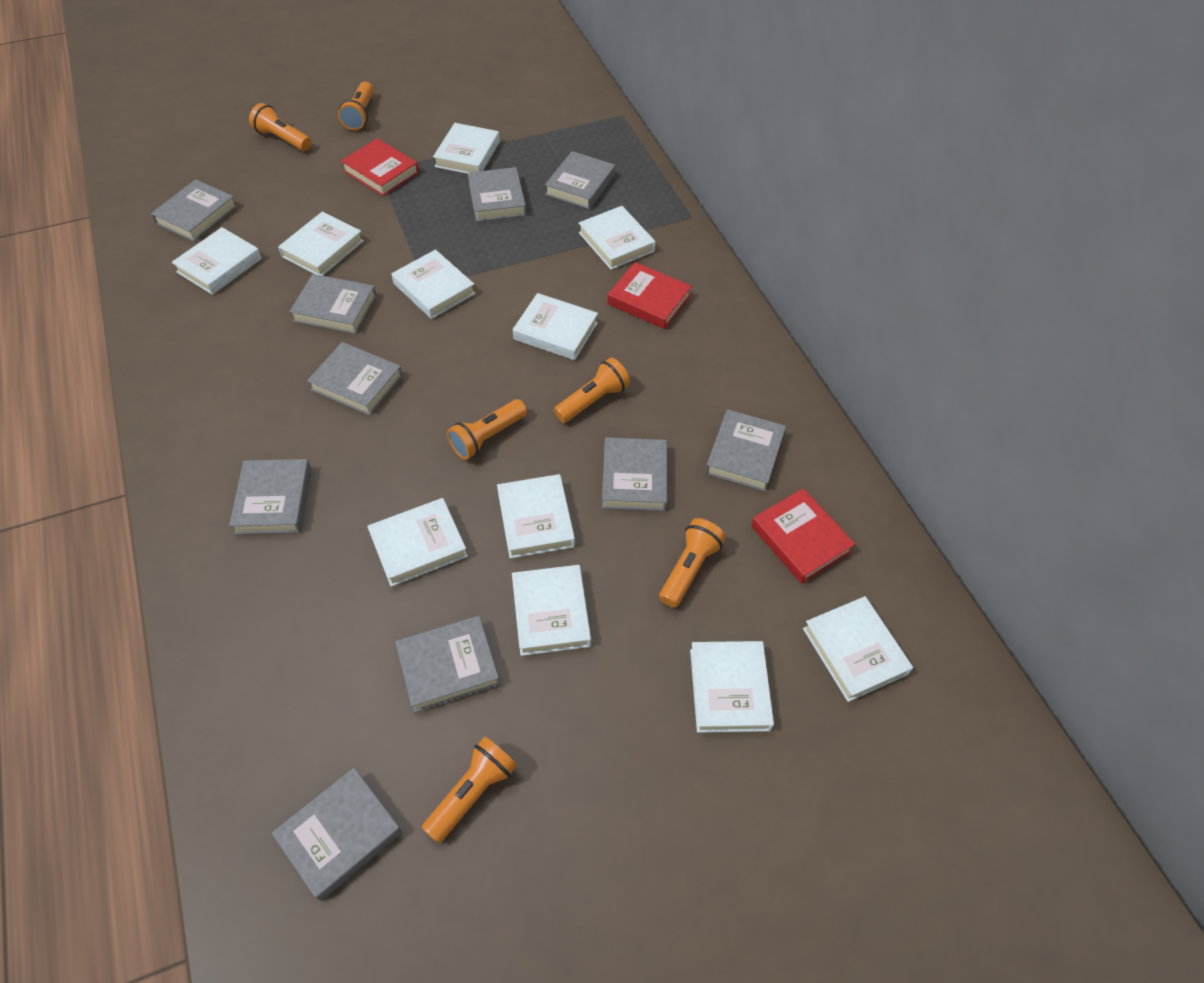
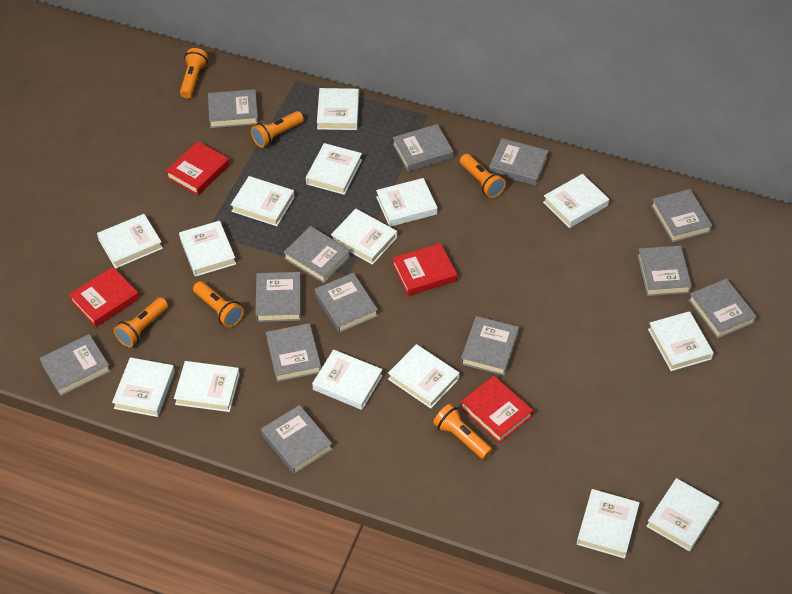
grey book: [151,179,237,242] [229,459,311,534] [272,768,402,901] [289,274,377,334] [307,342,403,416] [396,616,500,713] [468,167,526,222] [545,151,615,209] [602,437,667,511] [705,409,786,492] = 10 -> [40,334,111,396] [208,89,258,128] [255,272,301,322] [261,405,333,474] [266,323,321,382] [283,226,351,283] [315,273,378,333] [393,124,453,172] [461,316,519,376] [489,138,549,186] [637,246,692,296] [651,189,712,243] [688,278,757,339] = 13
red book: [341,138,419,196] [607,262,692,329] [751,488,855,584] = 3 -> [69,267,139,327] [166,141,230,195] [393,243,457,296] [460,376,533,443] = 4
white book: [172,227,262,295] [278,212,364,276] [367,498,468,587] [391,249,476,319] [433,123,500,174] [497,474,575,559] [512,565,591,656] [513,293,598,360] [579,206,656,270] [690,641,774,733] [803,596,913,702] = 11 -> [97,214,163,269] [112,357,175,417] [174,361,240,412] [179,221,236,277] [231,176,295,226] [306,143,362,195] [312,349,383,410] [317,88,359,130] [331,209,397,265] [376,178,438,227] [388,344,459,409] [543,174,609,228] [577,489,640,559] [646,478,719,552] [648,311,714,371] = 15

